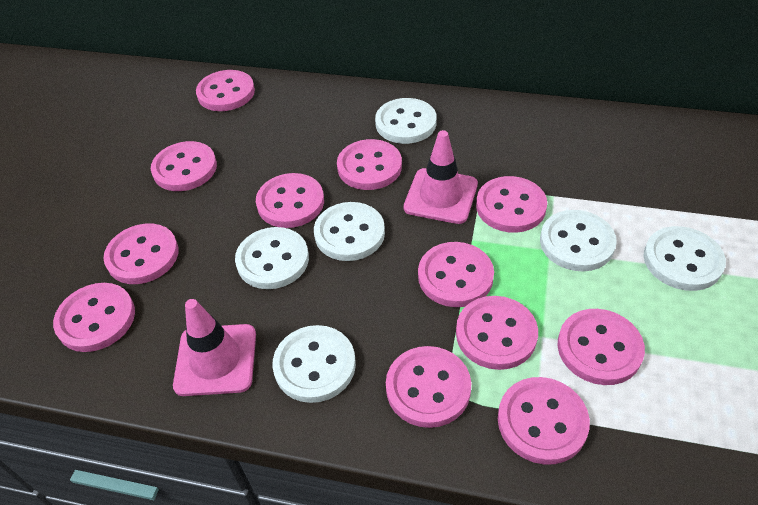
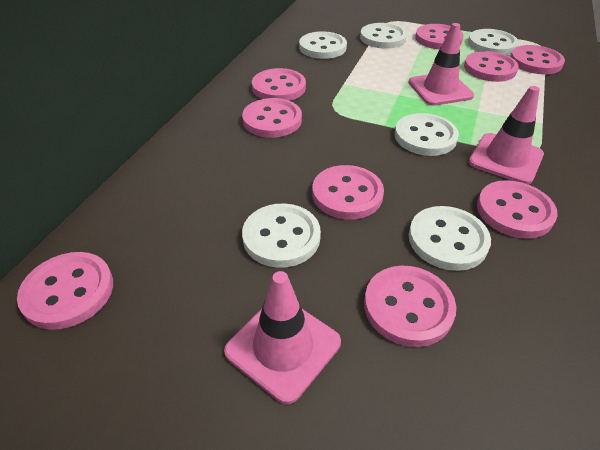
pink button: [53,283,135,352] [103,223,179,284] [151,141,217,191] [196,70,255,111] [256,173,324,228] [337,139,402,190] [386,346,471,428] [418,242,494,307] [456,296,538,370] [476,176,547,233] [498,377,590,465] [558,309,645,385] = 12 -> [17,252,113,330] [242,98,302,138] [252,68,306,101] [312,165,384,220] [364,266,456,347] [415,24,464,49] [464,51,519,82] [477,180,558,239] [510,45,565,74] = 9
pink traffic cone: [173,299,256,396] [404,130,478,224] = 2 -> [224,271,341,404] [408,23,474,106] [469,86,544,184] = 3

